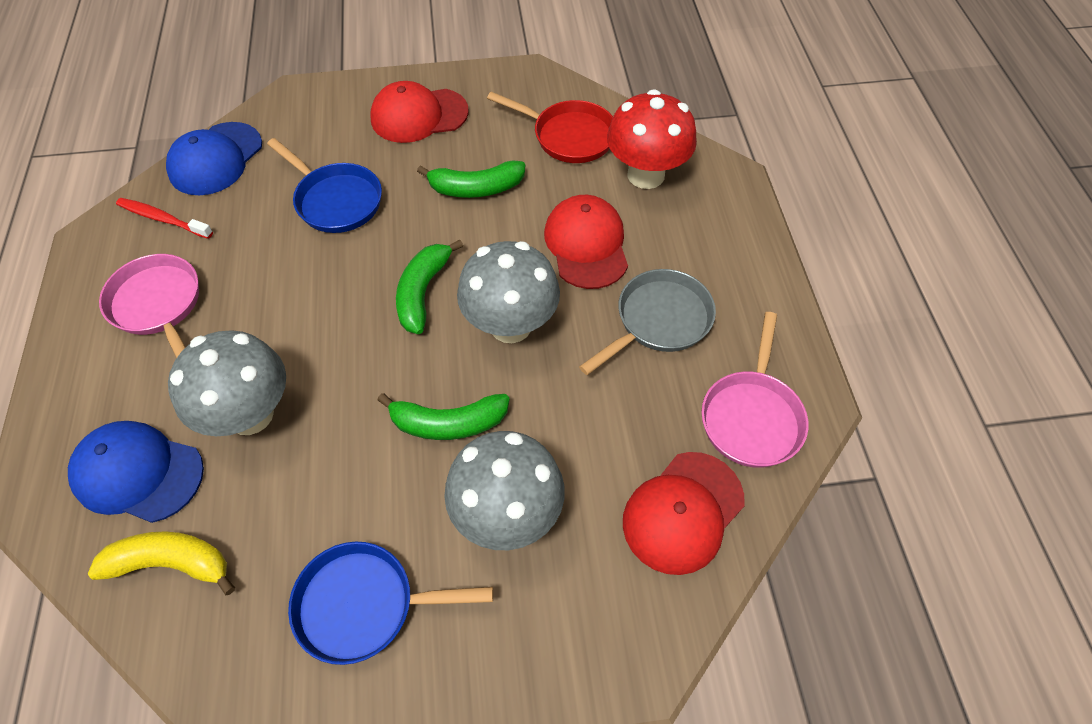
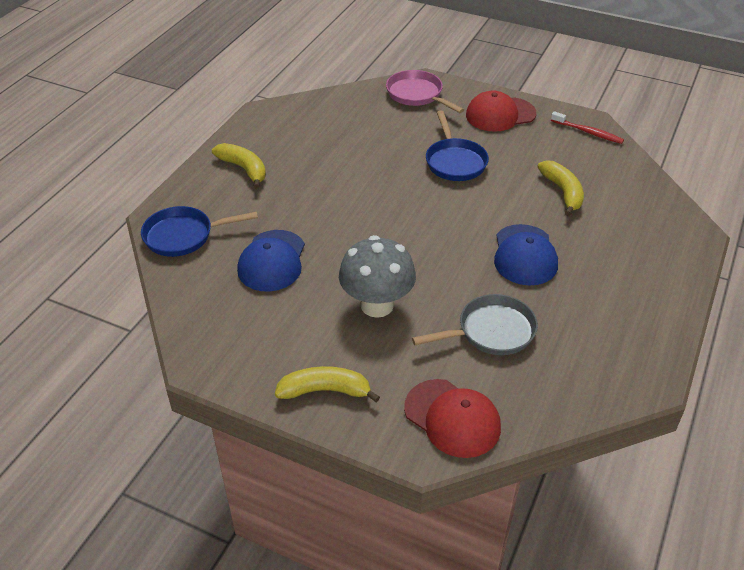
green banana: [378,393,510,440] [396,239,463,334] [417,160,525,198] = 3 -> none = 0
grey mushroom: [168,331,286,436] [444,431,565,550] [457,241,560,343] = 3 -> [339,235,416,318] = 1
pink pan: [99,254,199,358] [701,312,808,468] = 2 -> [386,70,464,113] = 1
red cap: [370,81,469,143] [544,195,628,289] [623,452,745,575] = 3 -> [404,379,501,458] [466,90,536,132] = 2
red mushroom: [607,89,697,189] = 1 -> none = 0
red pan: [487,92,613,163] = 1 -> none = 0
yellow banana: [88,531,235,595] = 1 -> [212,143,266,189] [275,366,380,402] [537,160,584,216] = 3

